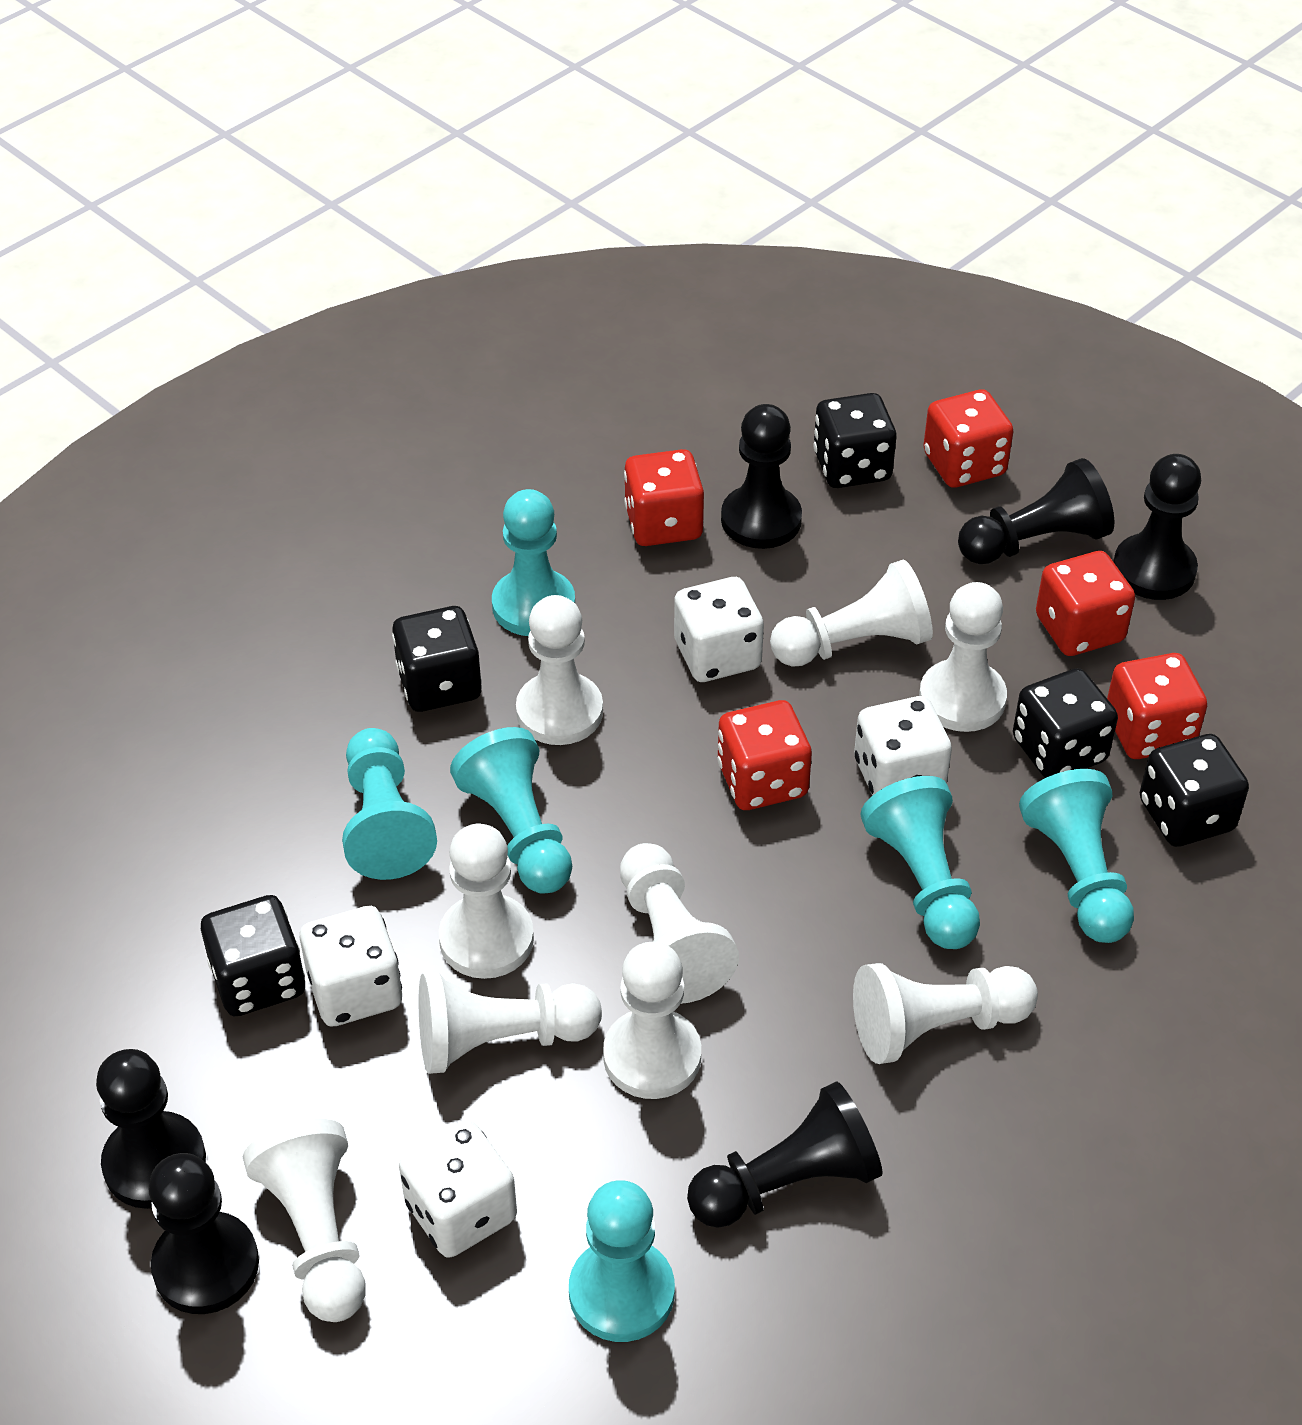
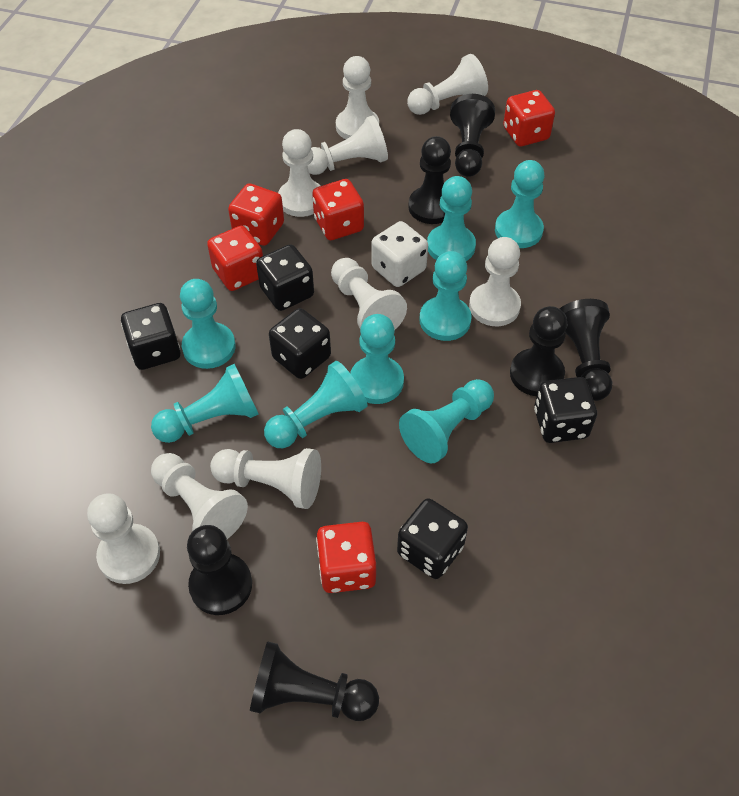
turquoise pawn: [342,728,437,880] [450,727,572,894] [492,489,575,636] [569,1180,675,1342] [860,776,980,949] [1019,769,1134,943] = 6 -> [151,364,259,443] [180,279,236,369] [264,361,368,448] [350,314,404,404] [399,379,494,464] [419,251,472,341] [427,176,476,261] [495,160,544,248] = 8
white dice: [300,906,402,1026] [399,1120,517,1258] [674,577,764,682] [854,696,952,796] = 4 -> [371,221,428,287] = 1

